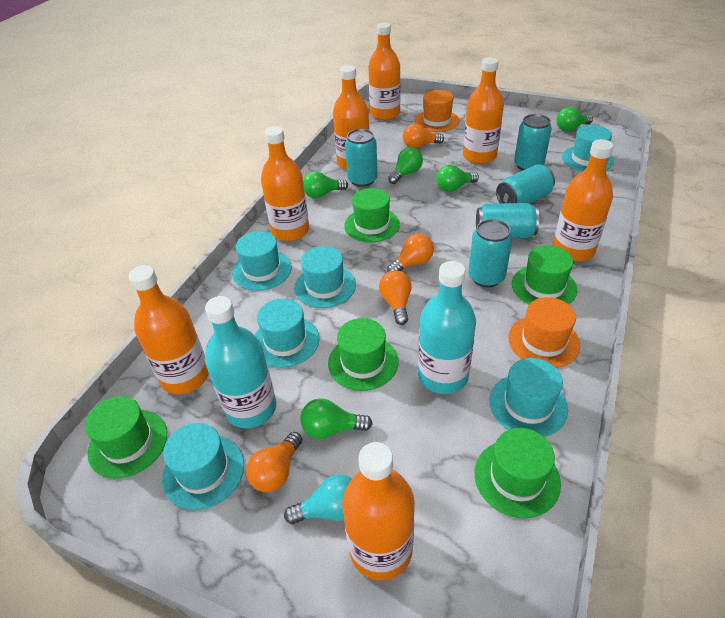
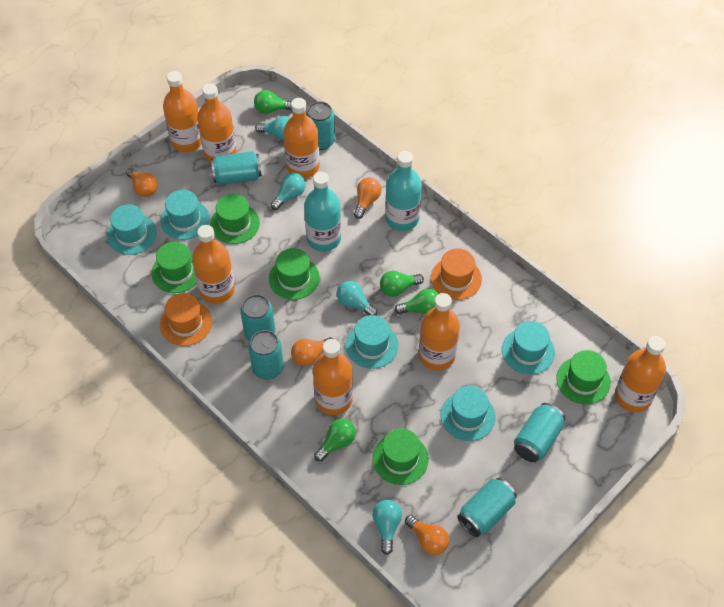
green light bulb: [301,398,373,439] [303,171,348,198] [388,147,423,184] [436,165,479,192] [556,107,593,132] = 5 -> [254,90,292,114] [314,419,356,462] [380,271,424,297] [394,288,439,314] = 4
turquoise can: [345,129,378,187] [468,219,512,287] [476,203,539,238] [496,164,555,203] [514,114,552,171] = 5 -> [211,151,262,185] [240,294,275,341] [248,330,284,380] [306,101,335,150] [457,478,517,537] [514,403,565,462] = 6
turquoise hat: [162,423,244,510] [232,231,292,291] [255,298,319,368] [294,246,356,308] [489,358,568,437] [562,125,614,172] = 6 -> [107,204,157,255] [160,190,210,240] [346,315,398,369] [441,386,496,441] [502,321,555,375] = 5
turquoise light bulb: [284,474,352,524] = 1 -> [255,116,290,140] [270,172,306,210] [337,281,378,316] [373,500,402,555] = 4

